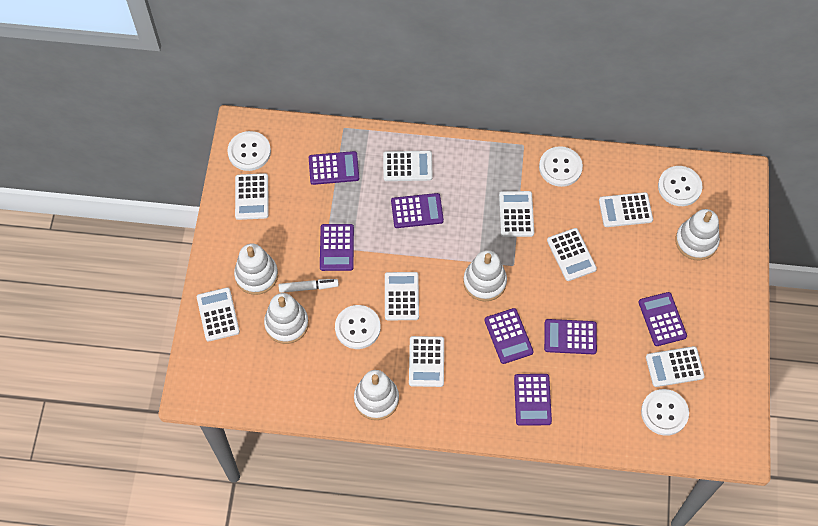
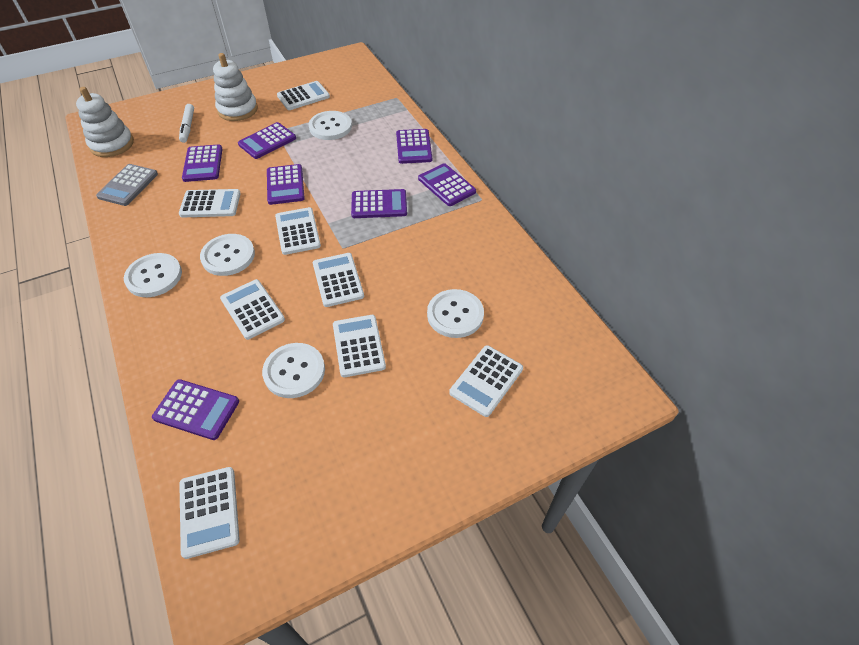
grey calculator: none = 0 -> [96,164,158,206] = 1
white calculator: [197,287,240,342] [235,173,269,220] [383,151,433,181] [385,272,419,320] [409,336,444,387] [499,191,534,237] [547,228,597,281] [599,192,653,227] [646,346,705,387] = 9 -> [179,189,241,218] [179,467,240,559] [220,279,285,340] [275,207,321,255] [277,81,330,110] [313,253,364,307] [333,315,386,377] [449,345,523,417] = 8
white stacking toy: [234,244,278,295] [264,293,309,344] [354,370,399,420] [463,250,507,302] [675,209,720,261] = 5 -> [76,87,134,157] [213,53,258,121] = 2

